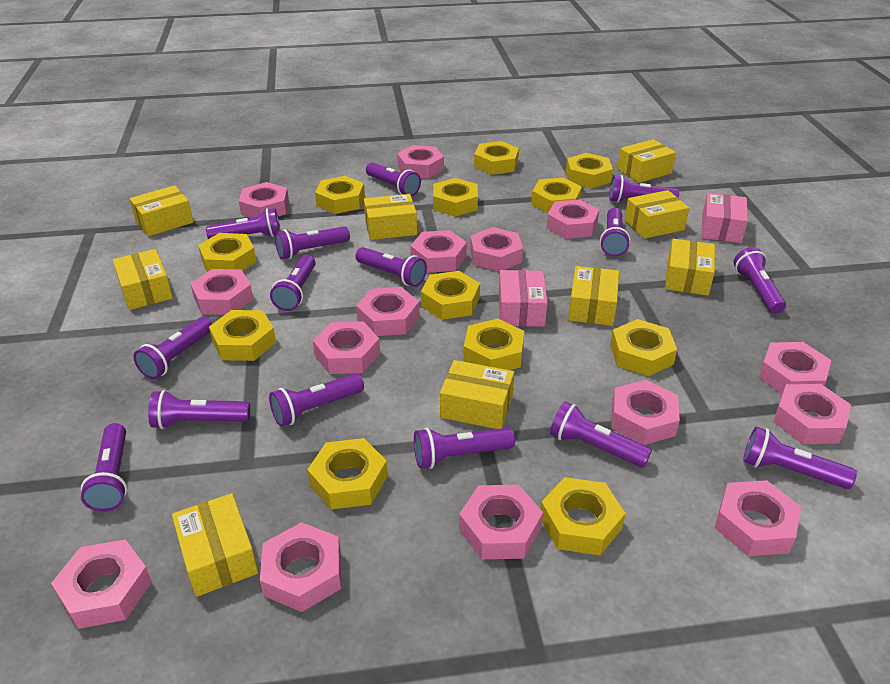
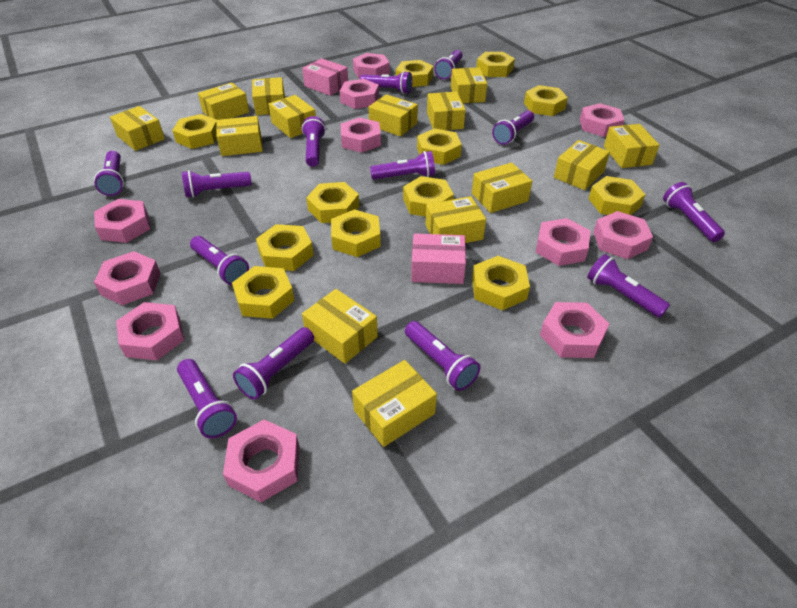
pink nut: [51,539,152,629] [190,269,253,315] [239,182,289,218] [260,522,341,612] [313,321,380,374] [356,287,419,336] [397,145,444,178] [410,230,467,273] [459,485,543,559] [470,227,523,272] [547,199,599,239] [611,380,680,445] [715,480,801,556] [759,342,831,394] [773,384,851,444] = 15 -> [94,199,150,243] [94,251,161,305] [116,302,184,360] [223,419,299,502] [340,79,379,109] [341,117,381,153] [353,53,390,78] [536,218,590,266] [540,302,609,358] [580,103,624,137] [593,211,653,259] = 11
purple flashlight: [81,423,127,512] [133,317,212,379] [148,390,250,429] [206,208,280,239] [269,373,364,427] [270,255,316,311] [275,226,350,259] [355,247,427,287] [366,162,421,196] [414,428,515,469] [550,401,652,468] [600,208,630,257] [609,175,679,203] [734,247,786,314] [743,427,857,489] = 15 -> [94,151,124,196] [177,359,237,438] [182,170,252,198] [190,236,249,285] [233,327,314,400] [302,116,326,167] [360,71,412,94] [370,151,435,179] [405,321,480,391] [434,50,463,79] [492,110,534,145] [587,254,670,318] [663,182,725,242] = 13
yellow box: [113,249,173,310] [130,185,193,236] [172,493,258,597] [364,194,417,240] [440,360,514,429] [568,266,619,326] [617,139,676,183] [624,190,689,239] [665,239,715,296] = 9 -> [110,106,165,151] [198,82,249,120] [216,116,263,156] [252,77,285,115] [268,95,316,138] [302,289,378,364] [352,360,437,447] [368,94,418,137] [426,196,486,243] [427,92,466,130] [451,67,487,103] [472,163,532,213] [554,140,610,190] [604,124,660,168] = 14

